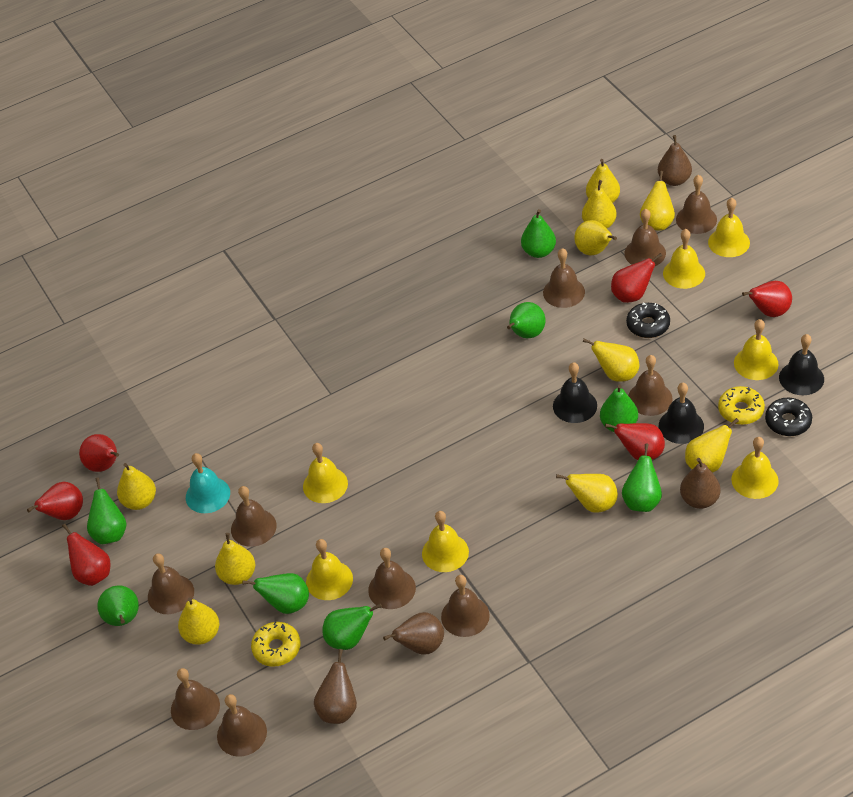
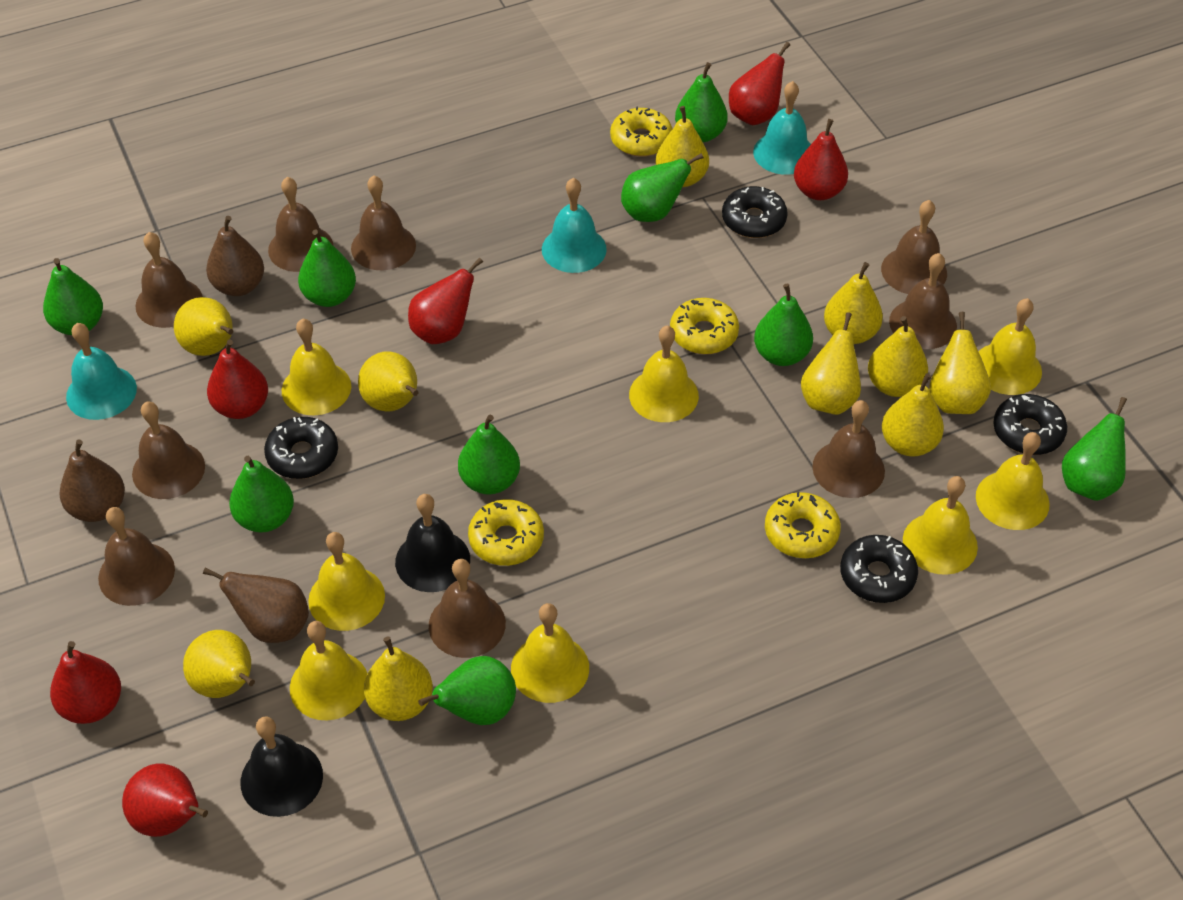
black bell: [553,362,597,423] [659,383,704,444] [779,334,824,395] = 3 -> [241,716,323,817] [395,494,470,592] = 2
black donut: [626,303,670,338] [765,398,812,436] = 2 -> [264,417,338,479] [722,186,787,238] [840,535,918,603] [993,394,1067,455] = 4
brown bell: [148,554,194,614] [171,668,220,730] [217,694,267,756] [231,486,277,547] [368,548,416,609] [441,575,490,637] [543,248,585,308] [624,209,666,266] [628,355,673,416] [676,175,717,234] = 10 -> [98,507,175,606] [132,401,205,499] [135,232,203,328] [268,177,334,272] [351,175,416,270] [429,559,506,658] [812,400,885,498] [881,200,947,294] [889,253,957,349] = 9
brown pear: [314,649,357,724] [383,612,444,655] [658,135,692,186] [680,458,720,509] = 4 -> [59,440,125,522] [203,568,309,643] [206,216,264,296] = 3
green pear: [87,477,127,544] [97,585,139,626] [243,573,309,614] [322,603,382,650] [507,302,546,338] [521,209,556,258] [600,385,638,432] [622,443,662,512] = 8 -> [43,258,103,335] [229,456,294,533] [298,230,356,307] [418,656,516,725] [458,415,520,494] [621,153,704,222] [675,62,728,142] [754,284,813,366] [1062,397,1127,501] = 9
turquoise bell: [186,453,230,513] = 1 -> [66,323,137,420] [542,178,607,273] [753,81,811,175] = 3
yellow bell: [303,443,348,503] [306,539,353,600] [422,511,469,572] [663,229,705,289] [708,198,750,257] [731,437,779,499] [734,319,779,380] = 7 -> [282,319,351,415] [290,621,367,720] [308,532,385,631] [511,603,589,703] [629,325,699,422] [903,476,978,575] [976,432,1050,530] [978,298,1042,395] = 8
yellow donut: [251,622,300,667] [718,386,765,425] = 2 -> [468,499,544,566] [610,106,672,157] [670,298,739,354] [765,492,841,558] = 4

